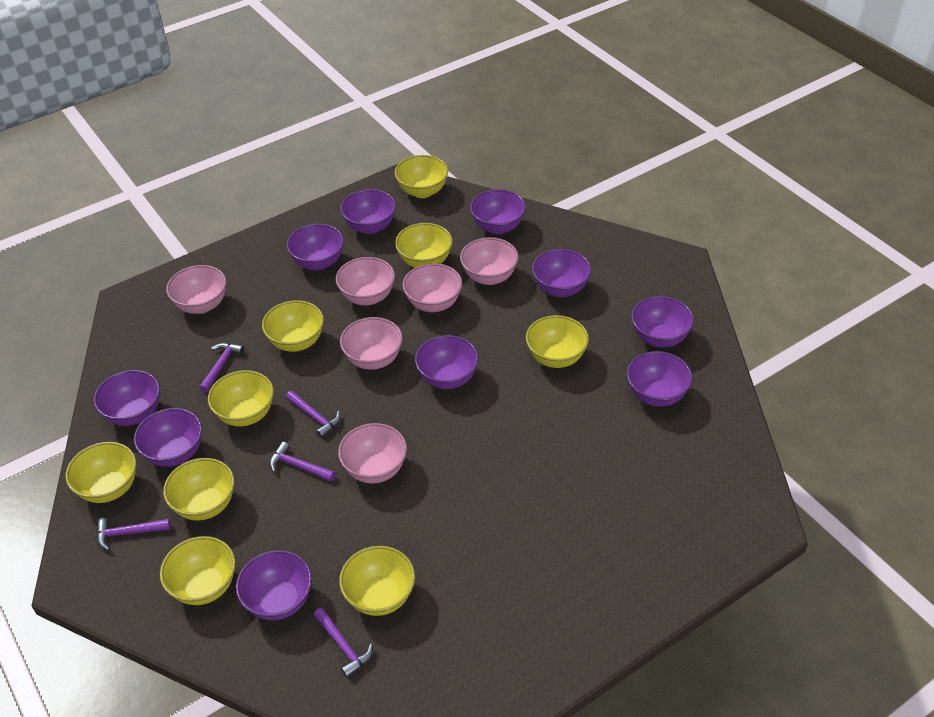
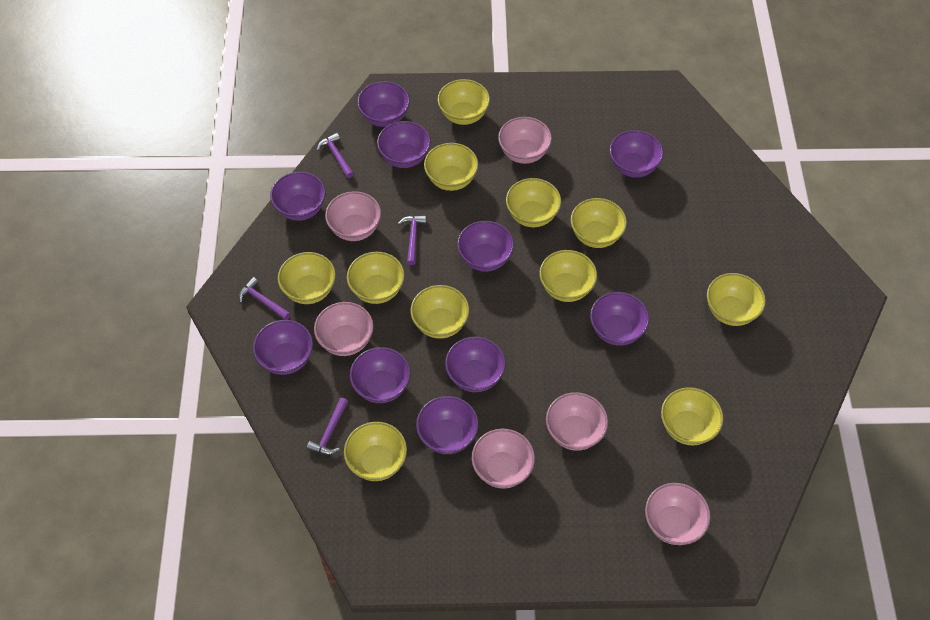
purple hammer: [97,518,171,551] [199,343,244,393] [269,442,335,482] [286,391,341,438] [313,608,373,678] = 5 -> [239,277,291,320] [307,398,348,455] [317,133,354,178] [398,215,426,265] = 4
yellow bowl: [66,442,136,503] [160,536,236,605] [163,458,234,521] [208,370,274,427] [262,300,324,352] [339,546,415,616] [395,155,448,198] [395,223,453,268] [526,315,589,368] = 9 -> [278,252,336,304] [344,422,407,481] [347,252,405,304] [411,285,469,339] [424,143,478,191] [438,79,490,125] [506,178,561,227] [539,250,597,302] [571,198,627,248] [661,387,723,445] [707,273,766,326] = 11

